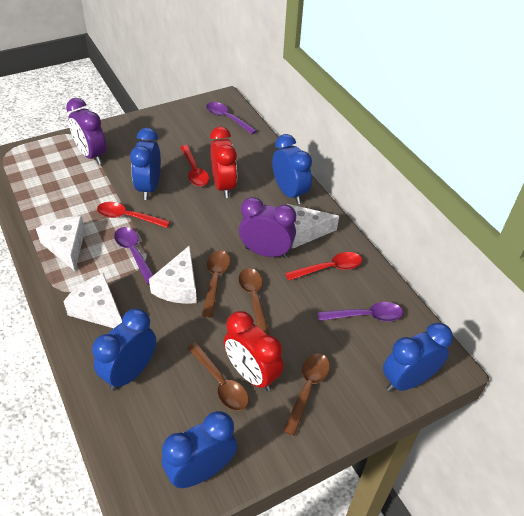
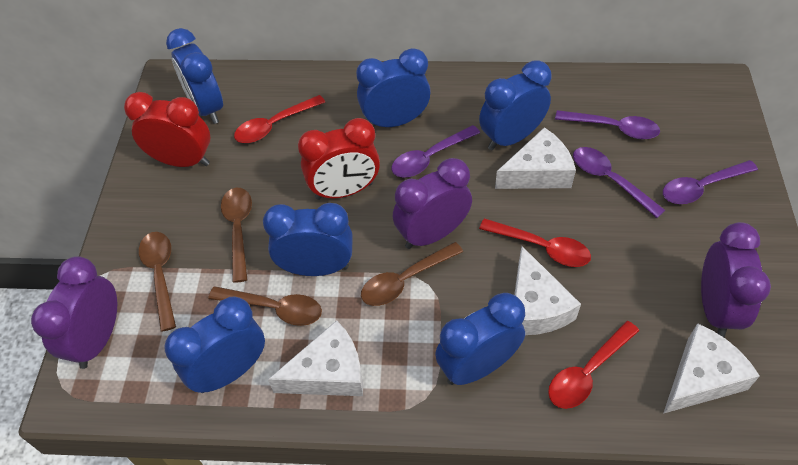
blue clock: [92,309,156,391] [130,128,161,200] [162,411,237,488] [272,134,312,204] [383,323,453,392] = 5 -> [164,296,265,393] [166,28,223,124] [263,203,353,276] [356,48,431,127] [435,293,525,385] [479,61,552,150] = 6
purple clock: [66,98,106,165] [239,197,296,258] = 2 -> [31,256,117,369] [393,158,472,249] [701,222,771,337] = 3
purple spoon: [114,227,153,284] [206,102,257,134] [318,302,403,322] = 3 -> [392,125,480,177] [555,110,660,139] [573,147,665,218] [663,160,758,204] = 4

